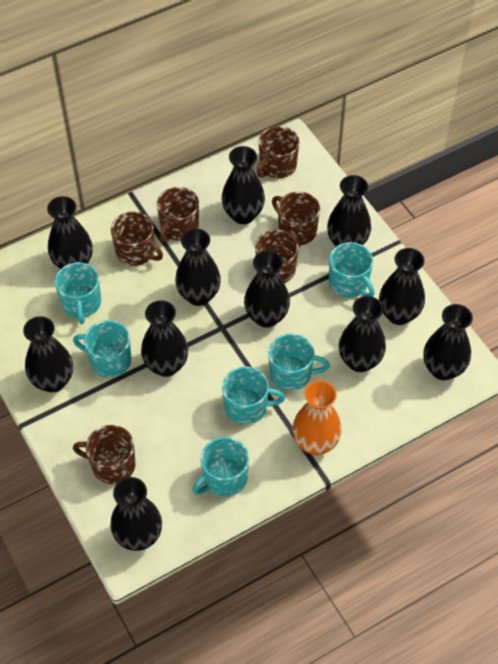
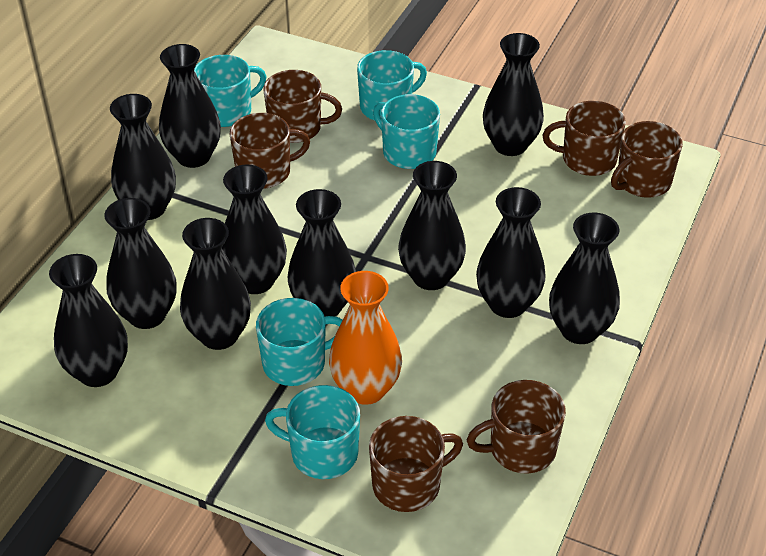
turquoise mug: [55,262,101,324] [73,320,131,377] [193,437,249,497] [222,367,285,425] [268,334,330,391] [329,242,375,297] = 6 -> [194,55,267,127] [256,298,343,386] [265,385,360,479] [357,50,427,120] [373,94,440,169] = 5

